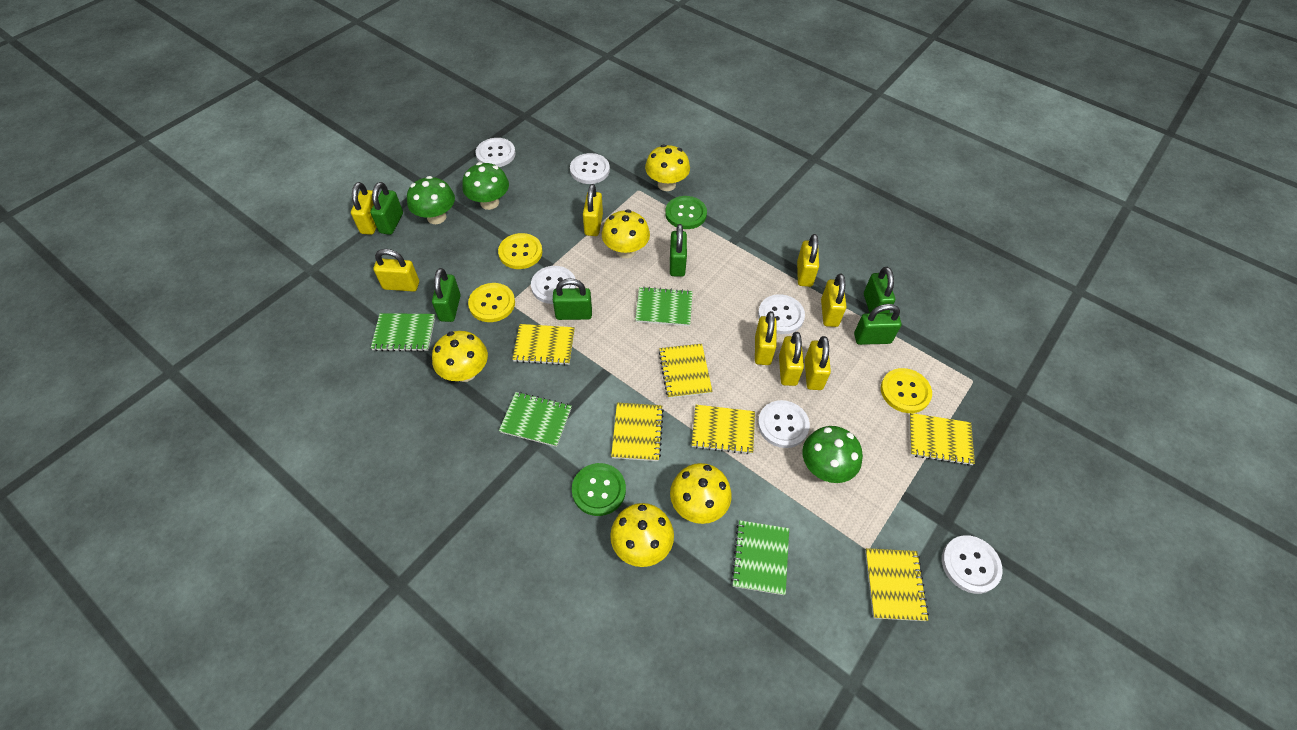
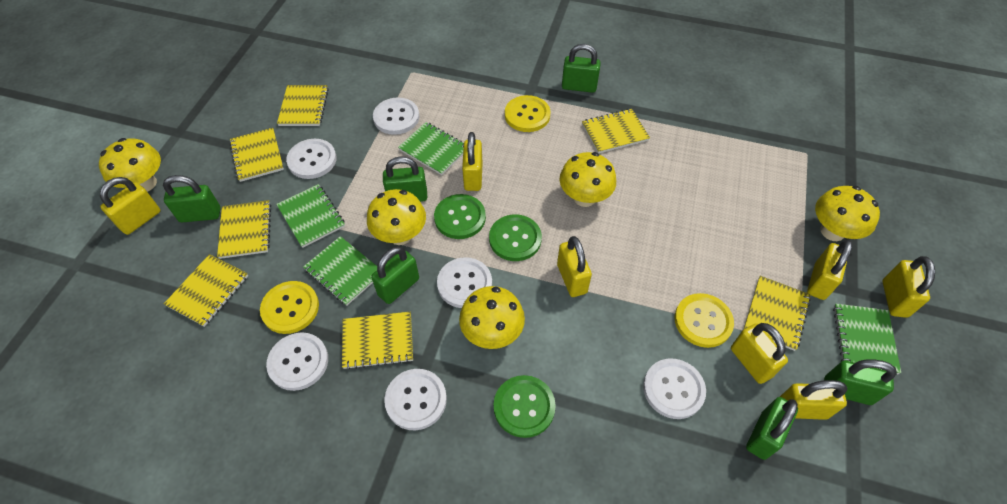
green button: [572,463,626,516] [665,196,707,229] = 2 -> [434,194,486,239] [489,214,542,261] [494,375,556,438] = 3
green mushroom: [407,176,455,224] [462,162,509,210] [802,426,863,483] = 3 -> none = 0
yellow notebook: [512,324,575,365] [611,402,664,461] [659,344,713,398] [691,405,755,455] [865,548,929,621] [909,413,975,466] = 6 -> [164,254,248,327] [217,200,271,259] [229,128,284,182] [277,85,329,126] [342,312,413,370] [582,109,650,153] [743,276,811,351] = 7
yellow padlock: [351,182,377,235] [373,249,419,292] [583,184,603,236] [755,311,777,365] [779,332,804,386] [797,234,819,287] [805,336,831,390] [821,274,846,327] = 8 -> [100,177,160,235] [462,132,482,191] [557,236,592,297] [731,323,788,384] [780,380,848,420] [807,240,852,300] [882,256,935,318] = 7

